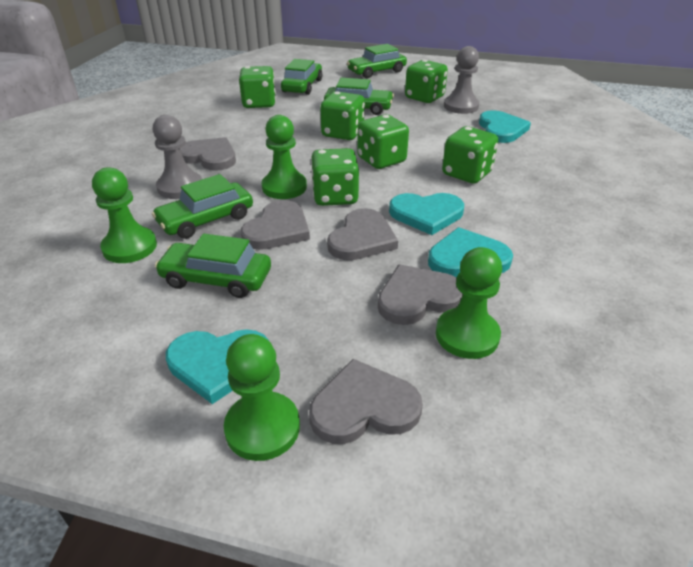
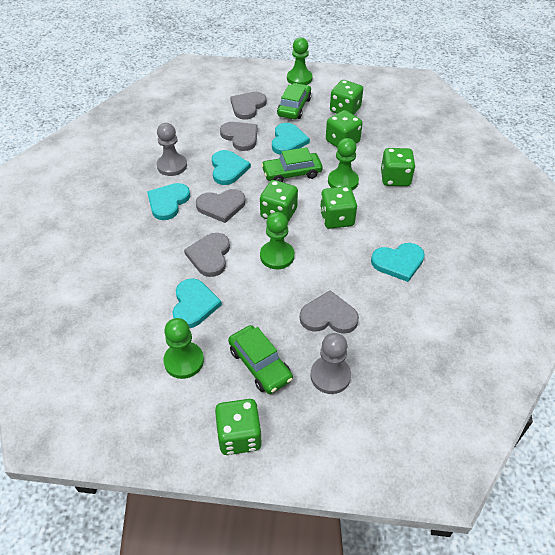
green car: [152,174,253,239] [155,234,271,298] [281,59,322,95] [324,78,394,115] [347,44,407,78] = 5 -> [228,325,293,394] [261,147,323,182] [277,83,311,119] = 3
turquoise heart: [166,329,268,404] [389,193,464,235] [428,227,513,277] [479,110,531,143] = 4 -> [147,183,190,220] [172,278,222,328] [212,150,251,185] [272,123,310,155] [371,243,425,282] = 5

